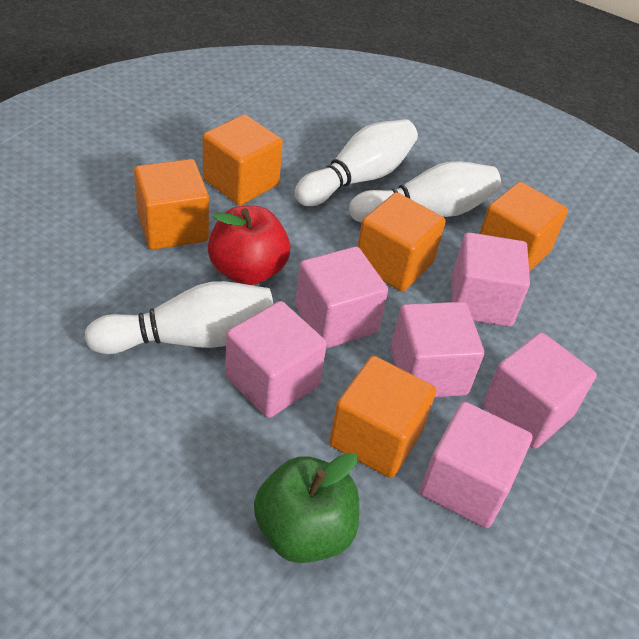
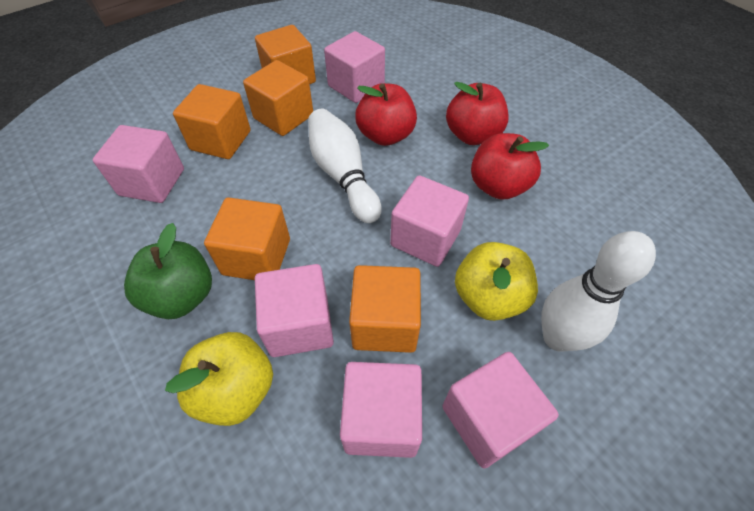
red apple: [208,206,290,285] = 1 -> [355,83,417,146] [446,82,509,145] [471,133,549,200] = 3
white bowling pin: [85,281,273,354] [295,119,418,206] [349,161,501,223] = 3 -> [308,108,382,223] [541,231,656,352] = 2
yellow apple: none = 0 -> [165,332,273,426] [455,242,538,321] = 2

